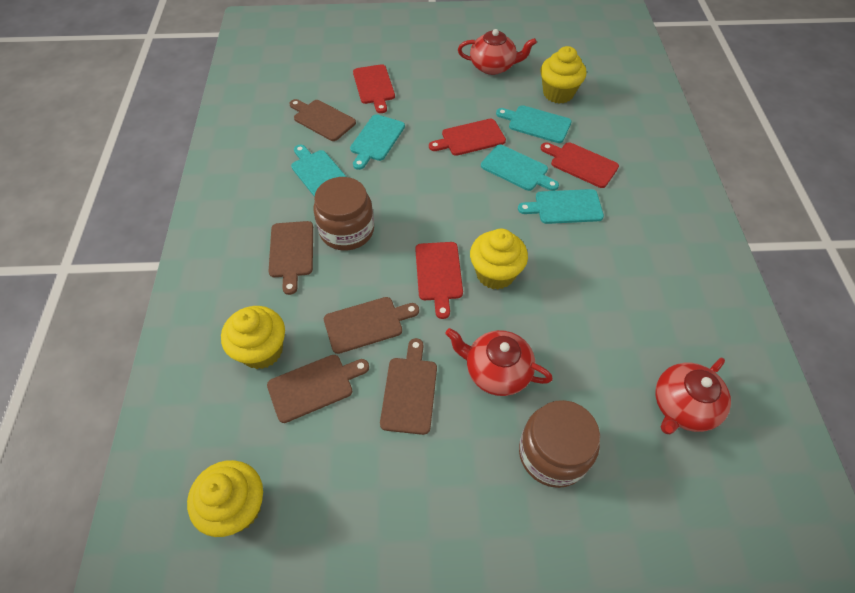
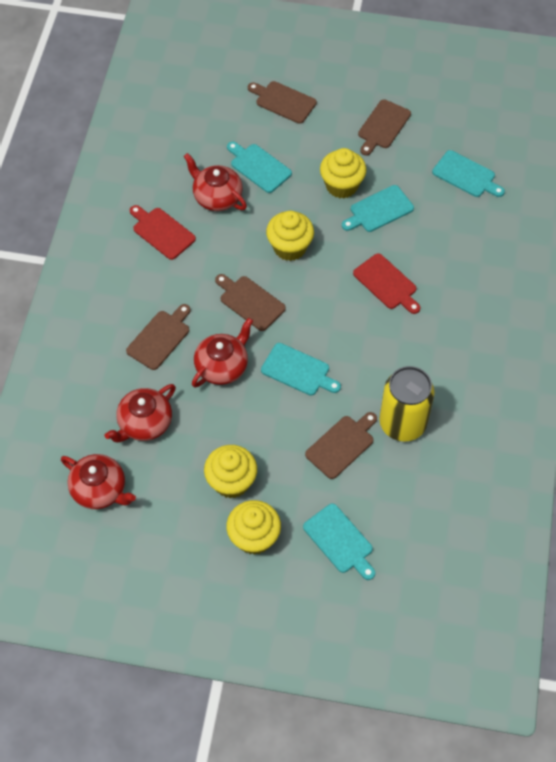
brown jar: [313,177,374,251] [519,400,600,488] = 2 -> none = 0
red cutting board: [353,64,395,113] [415,242,463,319] [429,119,506,156] [541,142,619,188] = 4 -> [130,205,196,260] [353,253,420,314] = 2
red teapot: [445,328,553,396] [458,29,537,75] [656,358,731,434] = 3 -> [61,454,136,509] [105,384,176,443] [184,153,247,211] [192,318,253,388] = 4
yellow can: none = 0 -> [379,366,434,441] = 1

